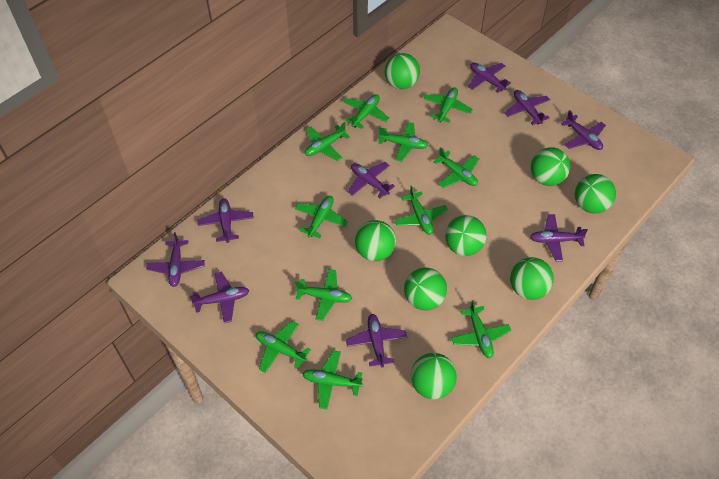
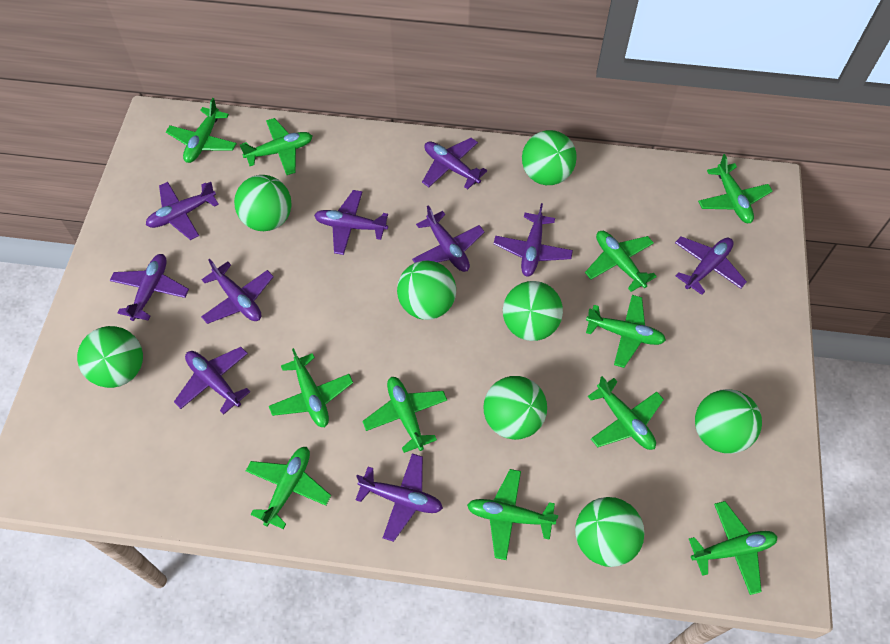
purple plane: [146,232,205,287] [190,271,249,323] [198,198,254,243] [346,314,407,368] [348,162,395,198] [468,63,511,93] [504,90,550,125] [530,214,588,262] [561,110,606,150] = 9 -> [110,254,189,321] [146,182,219,240] [174,347,250,415] [201,259,274,324] [314,190,388,255] [356,454,443,542] [412,205,485,272] [422,138,487,189] [493,203,573,277] [675,236,747,295] = 10

